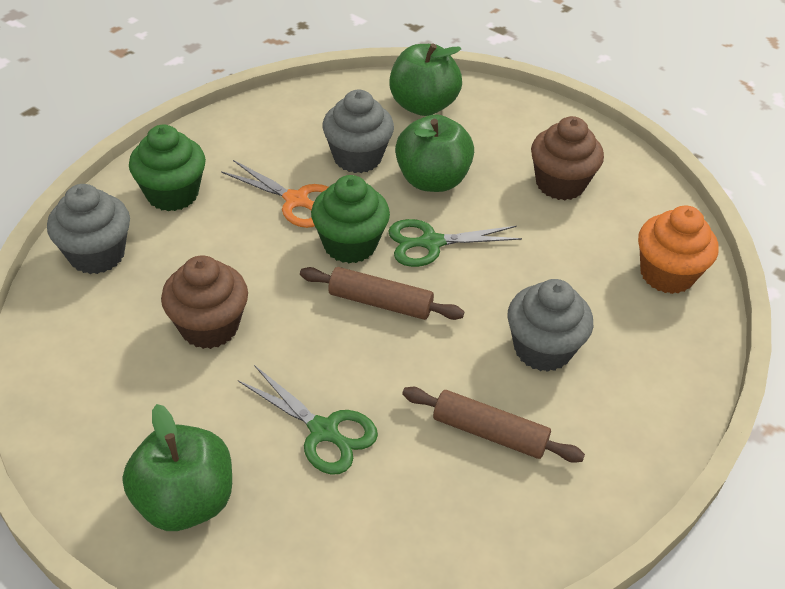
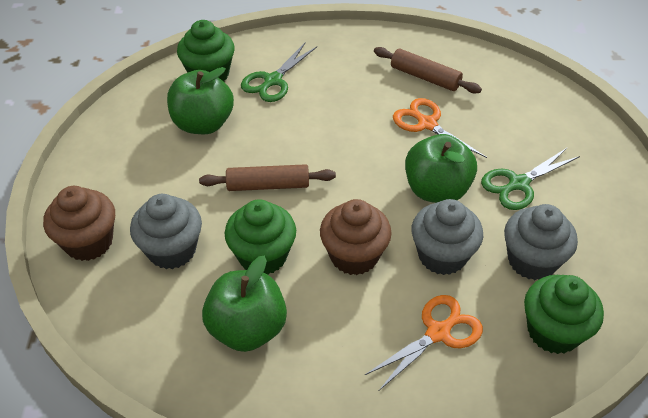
green cupcake: [129,125,206,211] [311,175,390,263] = 2 -> [177,20,234,82] [224,199,296,274] [524,275,604,354] = 3
orange cupcake: [638,206,718,294] = 1 -> none = 0
orange scissors: [221,160,328,228] = 1 -> [365,295,483,390] [393,98,487,158] = 2

